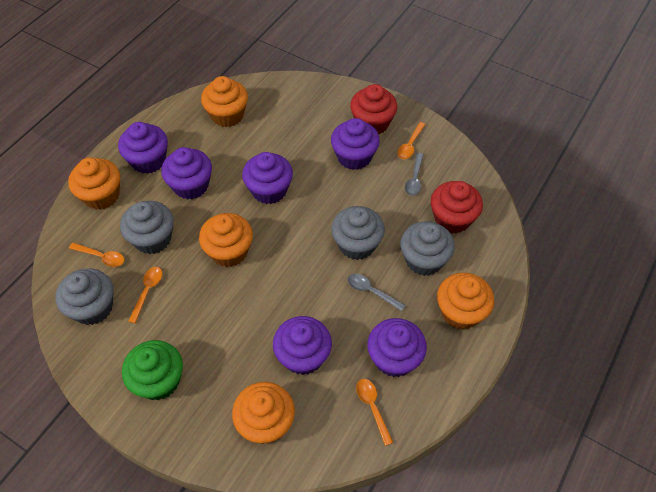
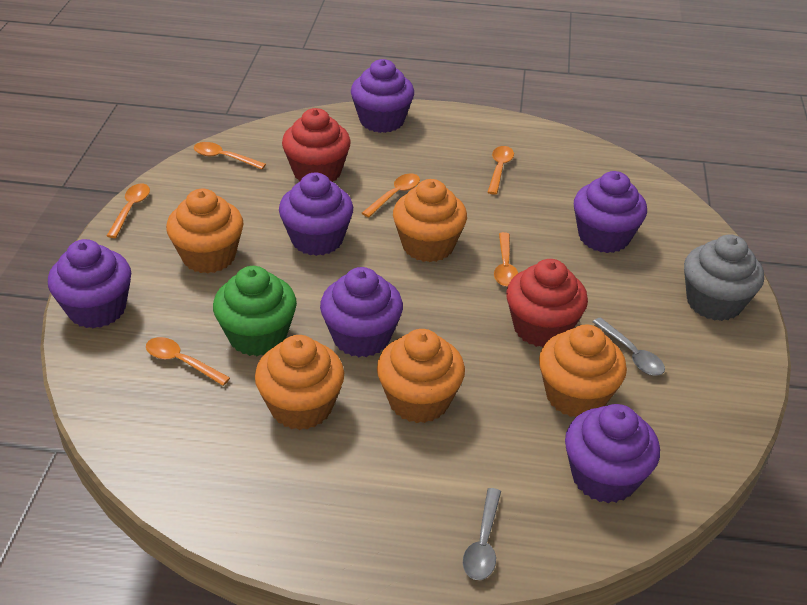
grey cupcake: [55,268,113,325] [120,201,174,254] [331,206,385,260] [400,221,455,276] = 4 -> [684,234,764,321] = 1
orange spoon: [69,243,124,267] [128,267,162,324] [356,379,393,446] [397,122,426,159] = 4 -> [107,184,150,238] [146,337,230,386] [194,142,266,170] [362,173,420,217] [488,146,514,195] [494,232,518,287] = 6

